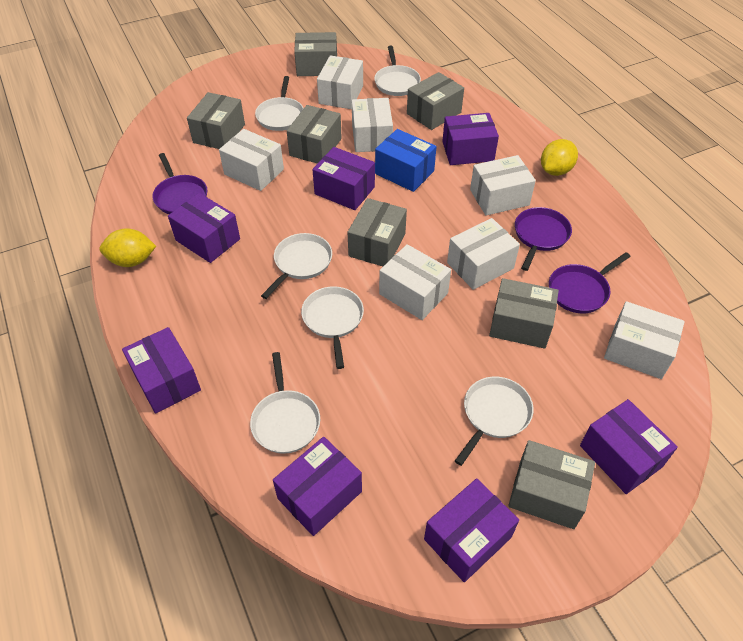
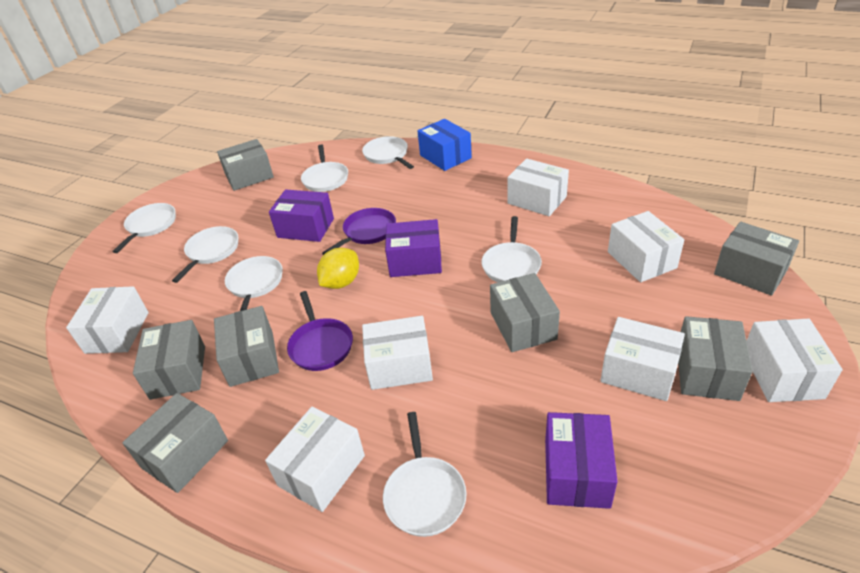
purple box: [122,327,201,413] [168,193,240,263] [273,437,362,536] [312,147,375,210] [424,478,519,582] [442,113,499,165] [580,399,678,494] = 7 -> [269,189,334,242] [385,219,442,277] [545,412,618,509] = 3
purple pan: [152,153,207,214] [515,207,572,271] [549,252,631,313] = 3 -> [287,291,353,371] [322,208,396,255] = 2
white pan: [250,352,320,454] [255,76,304,131] [261,233,332,299] [301,286,364,369] [374,46,421,96] [455,377,534,466] = 6 -> [112,203,176,253] [172,226,239,283] [225,256,283,311] [301,145,348,192] [362,136,414,169] [383,412,467,537] [482,216,542,282] = 7
yellow lemon: [99,228,156,267] [541,139,578,176] = 2 -> [317,248,359,289] = 1

